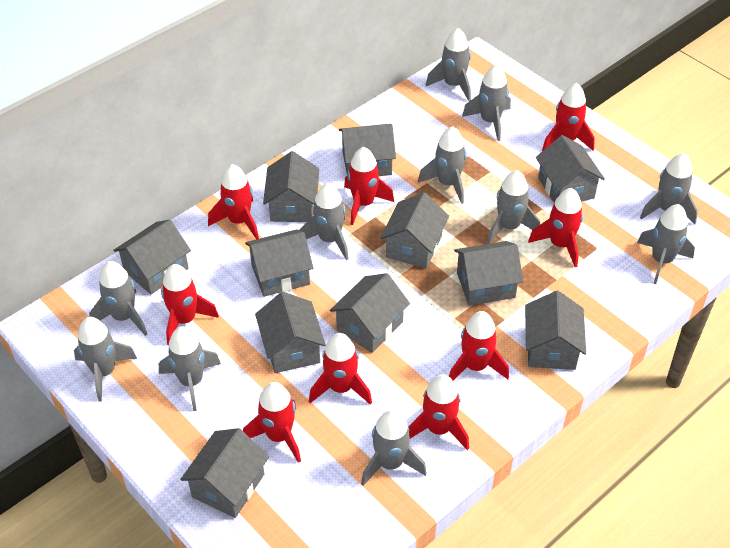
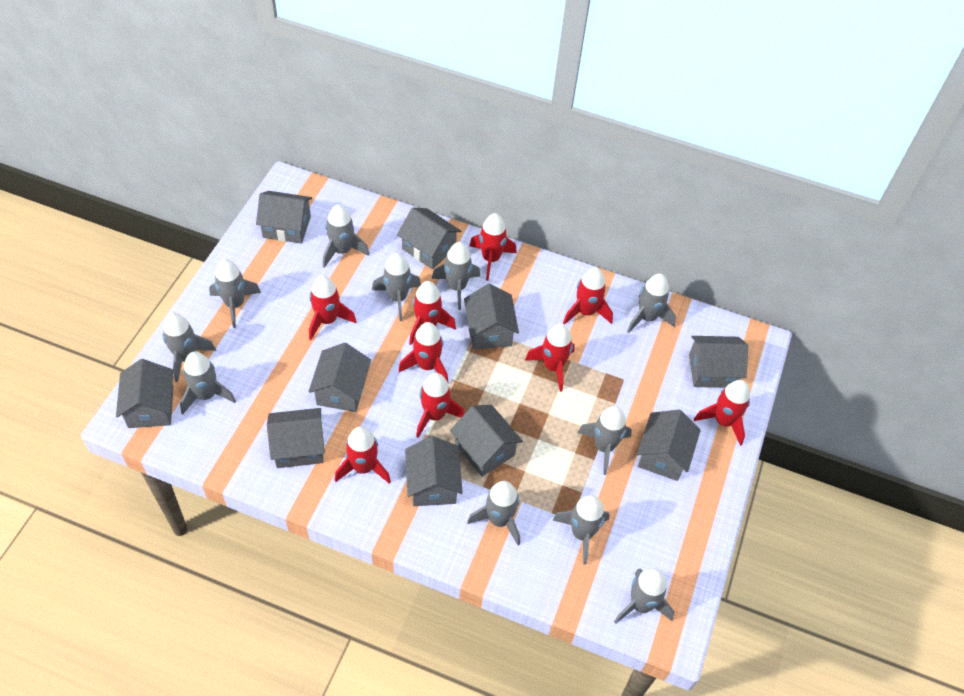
grey house: [113,219,191,294] [180,428,269,518] [245,229,313,297] [255,292,326,373] [263,151,319,222] [330,273,410,353] [339,124,396,176] [380,192,449,269] [454,241,523,306] [525,291,586,370] [536,135,605,203] = 11 -> [116,359,173,428] [256,191,312,244] [267,408,325,468] [309,343,371,412] [397,208,461,269] [405,436,463,506] [450,405,523,477] [464,284,519,350] [637,410,701,481] [689,336,748,388] = 10

